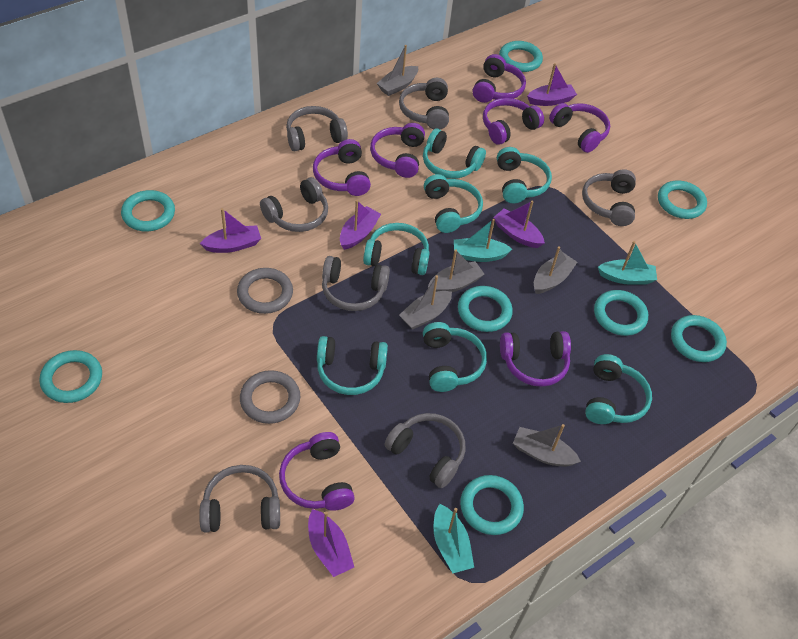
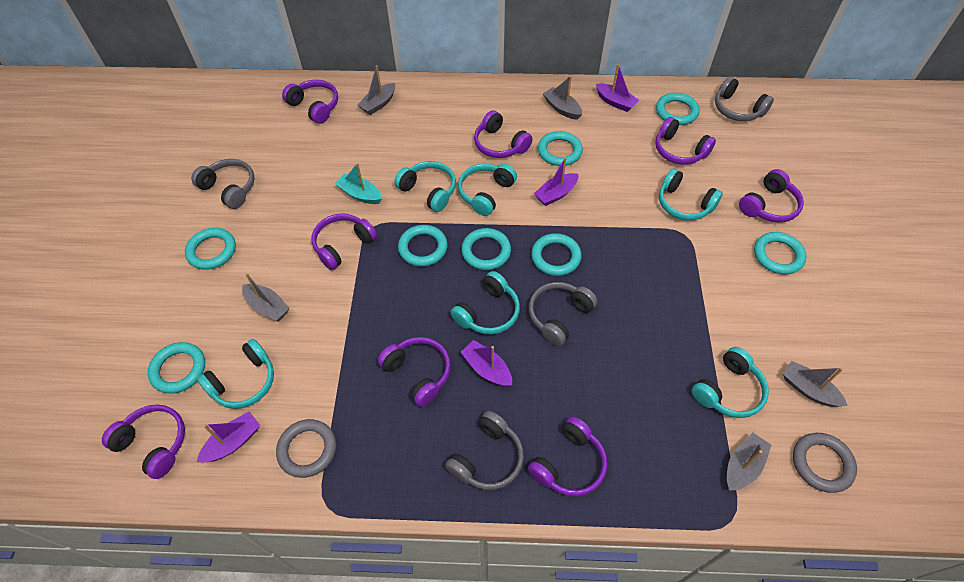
grey headphones: [199,465,280,532] [260,177,328,232] [286,106,348,151] [322,256,390,311] [384,413,466,488] [399,78,449,129] [582,169,636,226] = 7 -> [191,159,255,209] [445,411,524,490] [529,282,598,346] [715,76,774,121] = 4
purple boat: [200,208,261,253] [308,509,354,577] [340,200,381,250] [493,201,545,248] [527,63,577,106] = 5 -> [197,411,260,462] [461,340,512,387] [534,157,579,206] [596,64,639,112] = 4
purple headphones: [279,432,355,511] [313,139,371,196] [370,123,425,178] [473,54,526,103] [483,98,544,145] [500,331,571,387] [549,103,610,153] = 7 -> [102,404,185,479] [282,80,338,124] [312,213,377,270] [378,337,451,407] [474,110,533,158] [528,416,607,497] [655,117,716,165] [739,169,804,223] = 8
turquoise boat: [434,504,474,573] [454,219,512,262] [598,241,657,285] = 3 -> [335,163,382,204] = 1
turquoise headphones: [317,336,388,395] [363,223,430,275] [423,129,486,179] [423,322,487,392] [424,174,483,233] [497,147,552,204] [585,354,652,424] = 7 -> [197,339,274,409] [394,161,456,212] [450,271,520,334] [458,164,517,216] [659,168,723,221] [692,347,769,418] = 6

